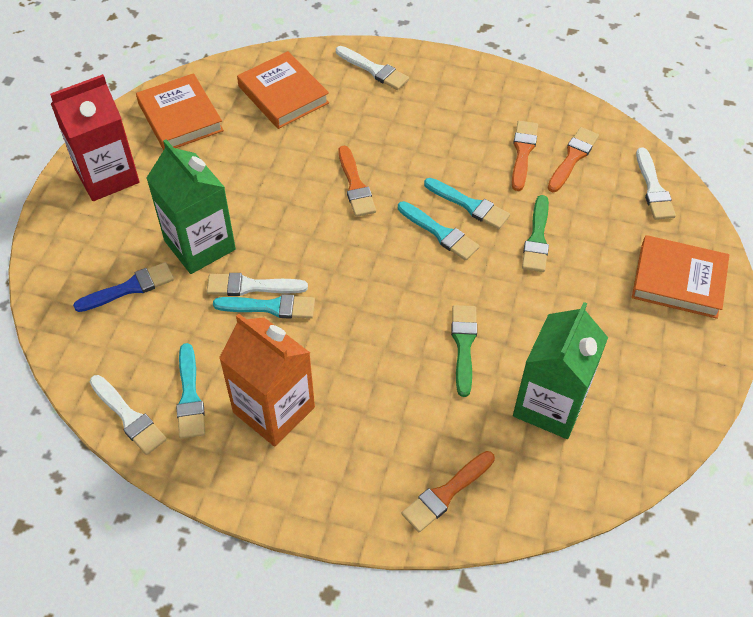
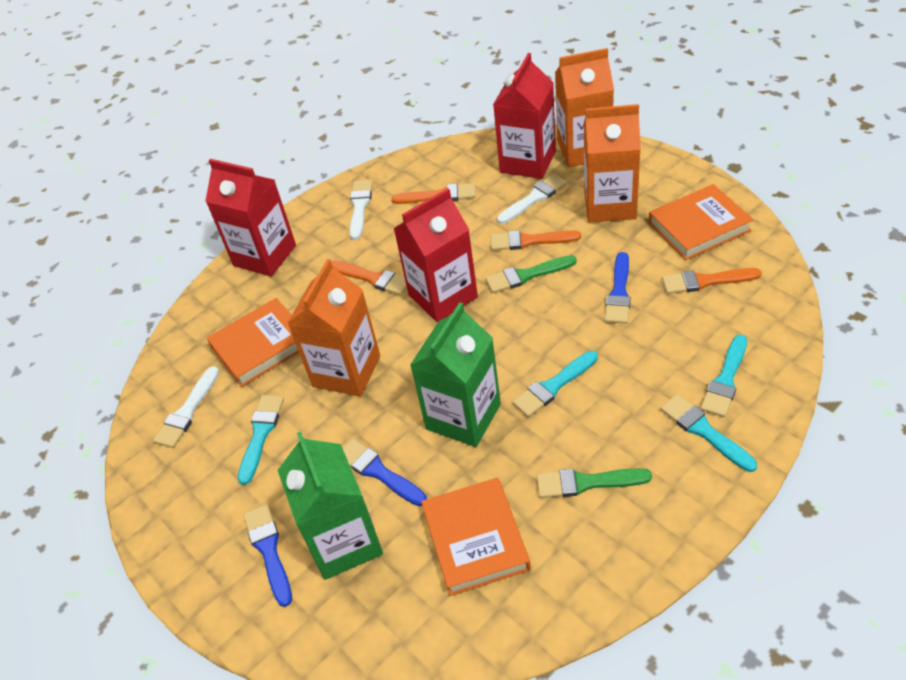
blue brush: [73,262,174,312] = 1 -> [243,504,292,607] [343,439,427,506] [604,252,631,324] = 3
orange carton: [219,313,315,447] = 1 -> [288,259,380,396] [555,48,614,167] [584,104,641,222] = 3
red carton: [50,74,140,201] = 1 -> [205,159,296,276] [393,188,478,322] [493,53,556,179] = 3
white brush: [90,375,167,455] [207,273,308,296] [336,46,409,90] [636,148,676,220] = 4 -> [153,366,219,448] [349,180,373,240] [497,173,568,224] = 3

